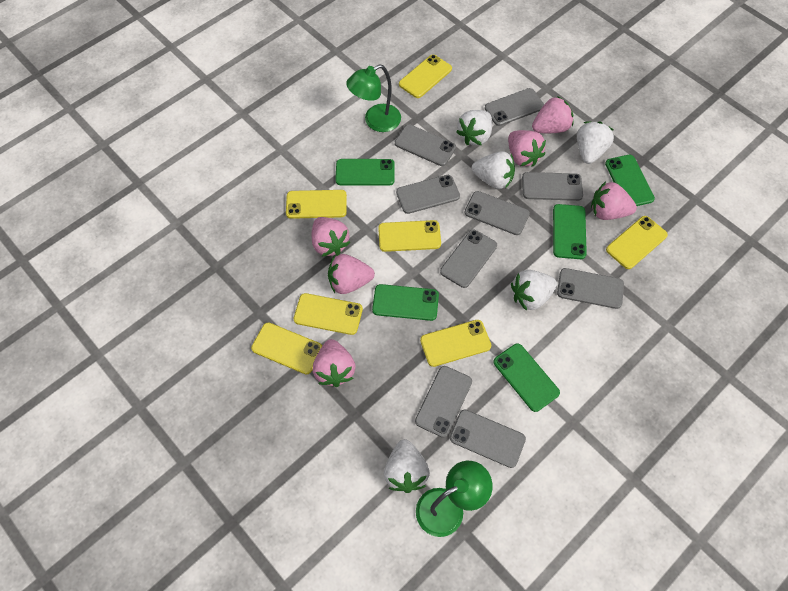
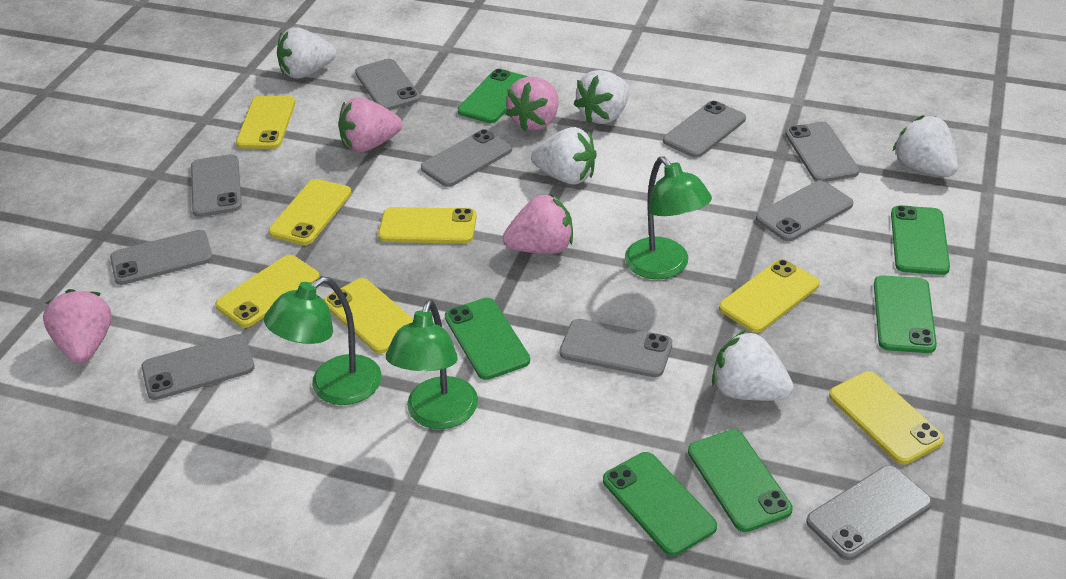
green lamp: [346,64,401,132] [416,461,492,537] = 2 -> [264,277,382,405] [386,300,478,429] [625,156,712,279] = 3
green phone: [335,159,395,186] [372,284,439,321] [493,343,560,412] [553,204,587,259] [605,155,655,206] = 5 -> [445,298,530,380] [458,69,528,123] [603,452,717,556] [688,429,793,532] [874,275,937,353] [891,205,950,275] = 6
grey phone: [395,124,456,166] [396,175,460,214] [415,366,472,438] [440,229,497,288] [450,410,526,468] [464,191,530,235] [485,88,544,126] [522,172,583,201] [557,268,624,309] = 9 -> [110,230,213,285] [141,334,255,400] [191,154,242,217] [355,59,421,110] [421,129,512,187] [559,319,672,377] [663,101,746,158] [756,180,853,241] [785,122,859,182] [806,465,932,560] = 10
pink strawberry: [312,217,351,257] [313,339,356,387] [328,254,375,294] [508,130,546,167] [532,96,573,133] [591,182,637,220] = 6 -> [43,289,112,364] [338,97,402,152] [503,194,573,254] [506,77,558,131] = 4

